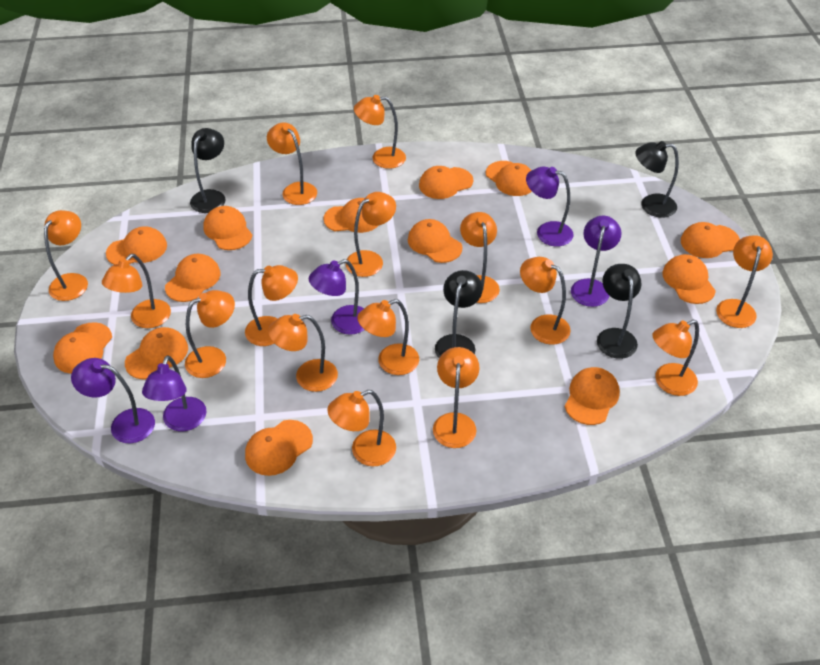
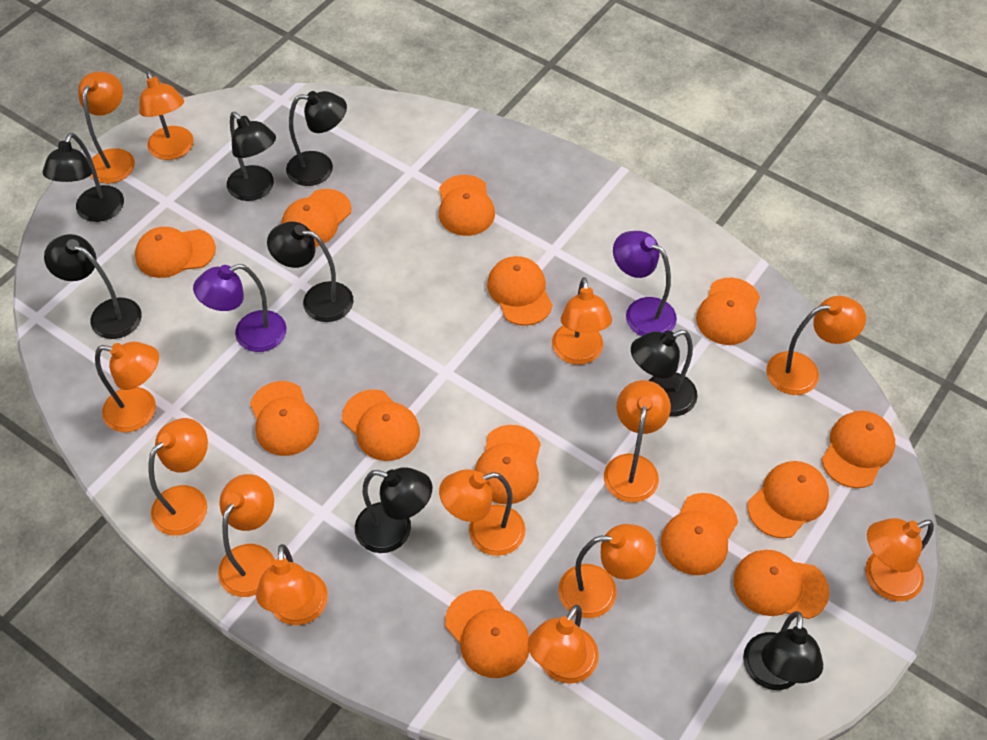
black lamp: [190,128,225,213] [435,270,483,358] [597,264,641,359] [635,141,679,218] = 4 -> [42,133,124,222] [44,234,142,339] [227,112,276,201] [267,222,353,322] [286,91,347,186] [355,467,432,553] [631,330,698,417] [743,611,823,690] = 8
orange lamp: [44,210,88,301] [102,254,171,328] [185,290,235,378] [245,265,298,346] [267,122,317,205] [268,314,338,392] [327,390,396,466] [346,192,396,277] [354,95,406,169] [357,299,419,375] [433,347,479,448] [460,212,500,303] [520,257,571,345] [652,319,699,396] [716,235,773,328] = 15 -> [78,72,135,183] [95,342,159,432] [139,71,194,160] [148,418,208,535] [218,474,275,597] [256,544,328,625] [439,469,526,556] [528,605,599,684] [552,277,612,365] [558,524,656,618] [604,380,671,502] [766,296,866,395] [865,518,934,601] = 13
purple lamp: [71,358,155,443] [142,355,207,431] [309,259,364,335] [526,167,574,246] [571,215,621,307] = 5 -> [193,264,287,352] [613,231,677,336] = 2

